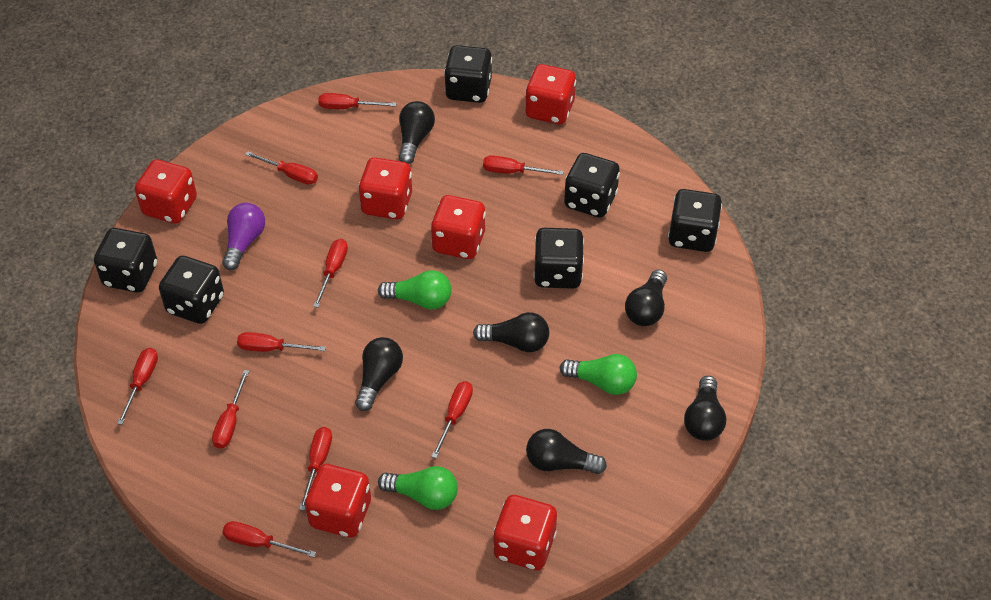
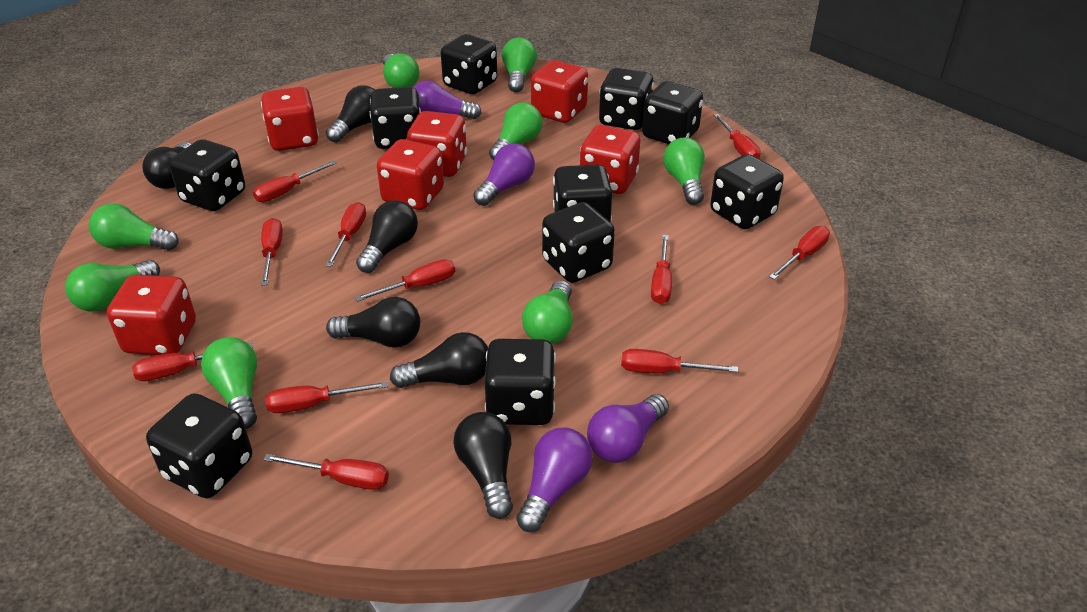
black dice: [94,228,157,292] [159,256,224,324] [444,45,492,103] [533,228,584,289] [564,153,620,218] [668,189,722,252] = 6 -> [146,393,252,498] [169,139,245,211] [370,87,421,149] [441,34,497,94] [484,339,556,425] [542,202,615,283] [553,164,612,222] [599,68,654,130] [642,81,703,144] [710,154,784,229] = 10
green light bulb: [378,270,451,309] [378,466,458,510] [560,354,637,395] = 3 -> [65,260,160,311] [89,203,179,250] [201,337,257,429] [383,53,419,88] [489,103,542,160] [502,37,537,93] [522,280,573,344] [663,137,705,205] = 8
purple light bulb: [222,203,265,270] = 1 -> [413,81,482,120] [473,143,535,206] [516,428,593,532] [587,394,669,463] = 4
red screwdriver: [117,348,158,425] [212,370,249,449] [222,521,316,558] [237,332,326,352] [245,151,318,185] [299,427,332,511] [313,239,348,308] [318,93,397,109] [431,381,473,459] [483,155,564,175] = 10 -> [132,343,253,381] [253,160,337,202] [261,218,283,286] [263,454,389,490] [265,381,388,413] [325,202,366,267] [355,259,455,302] [621,349,738,373] [651,235,672,304] [714,114,761,159] [769,226,830,280] = 11

